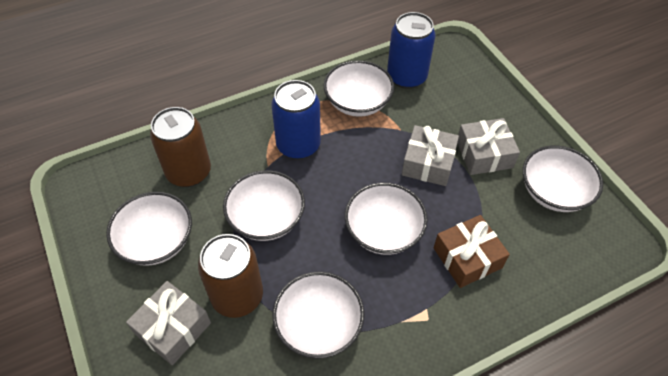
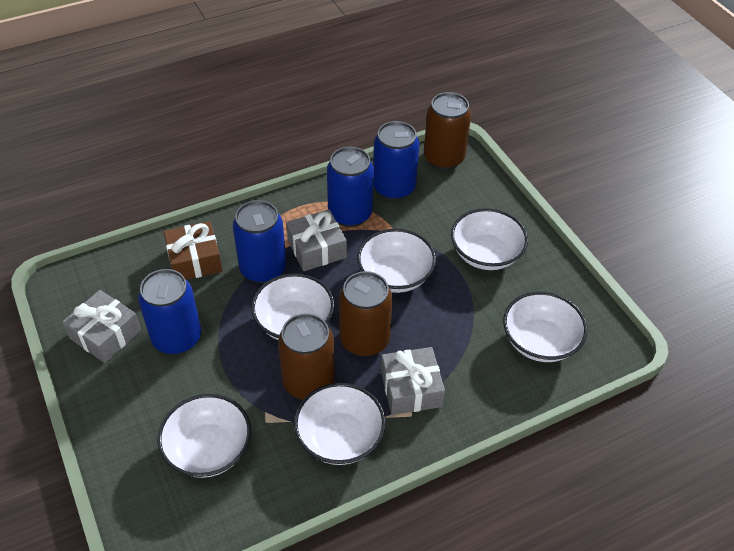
blue can: [271,80,321,159] [387,12,436,89] = 2 -> [138,269,201,355] [233,200,286,283] [327,147,374,227] [373,121,419,200] = 4
brown can: [150,107,211,187] [198,234,263,318] = 2 -> [278,313,335,400] [339,271,392,357] [424,92,471,170] = 3

